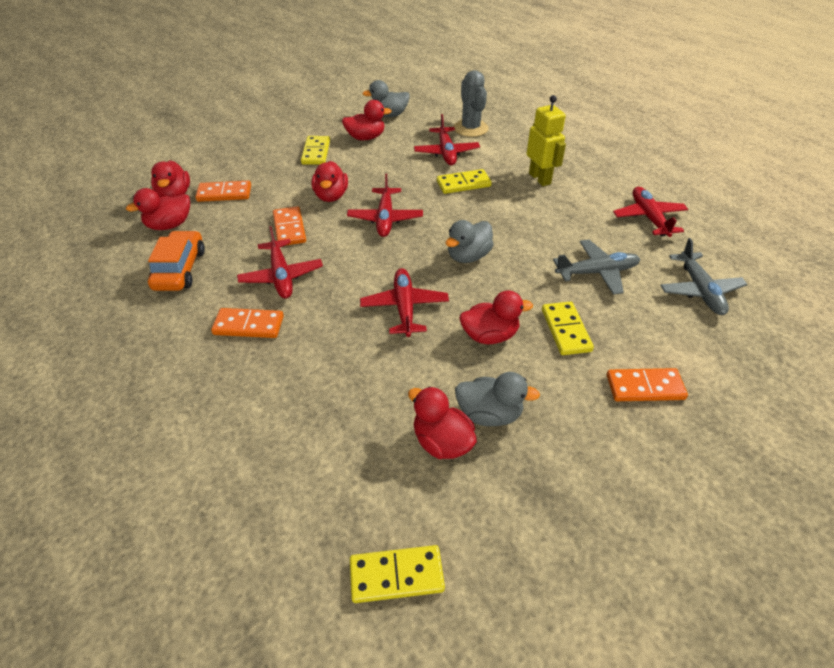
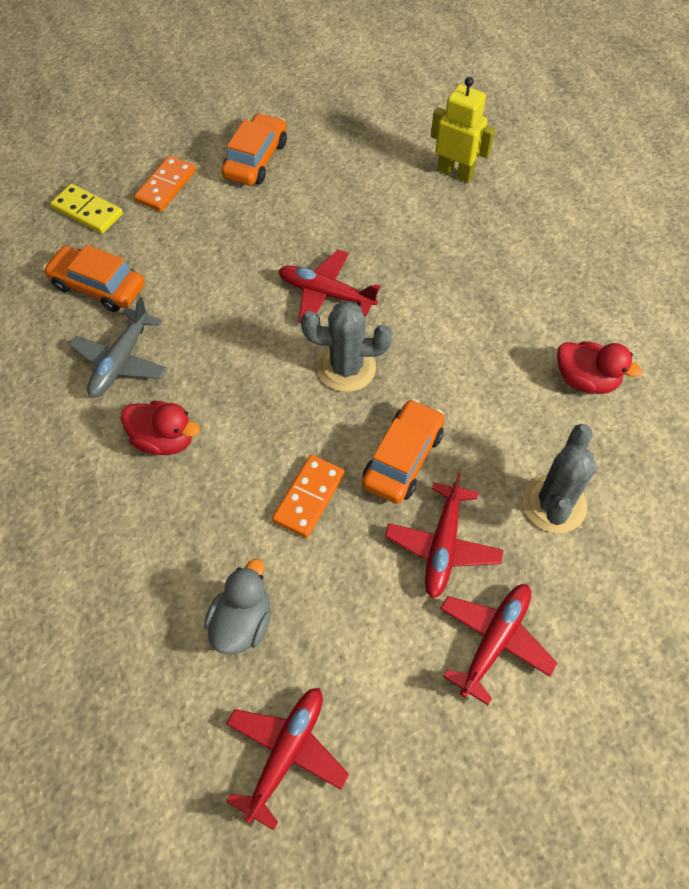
grey cactus: [454,70,489,137] = 1 -> [301,301,392,392] [523,424,596,533] = 2
grey duck: [362,80,410,117] [445,220,494,263] [455,372,540,426] = 3 -> [204,559,271,654] = 1
grey plane: [553,239,640,295] [660,238,748,315] = 2 -> [69,297,167,398] = 1
orange car: [148,231,205,291] = 1 -> [43,245,145,312] [221,113,287,186] [362,399,445,504] = 3
orange domino: [195,181,251,202] [211,308,284,338] [273,206,306,246] [607,368,688,401] = 4 -> [134,155,196,212] [272,455,345,538] = 2
red duck: [126,188,190,230] [151,160,190,198] [312,161,348,202] [342,100,392,140] [408,387,477,459] [459,291,533,344] = 6 -> [121,401,200,455] [557,341,642,394] = 2
red plane: [237,226,323,299] [347,173,423,237] [360,268,449,337] [414,114,480,165] [613,187,688,237] = 5 -> [226,688,349,830] [278,250,381,323] [385,472,504,599] [440,584,557,705] = 4
yellow domino: [301,136,330,165] [350,545,445,603] [437,169,492,194] [542,301,594,355] = 4 -> [50,184,123,234] = 1

